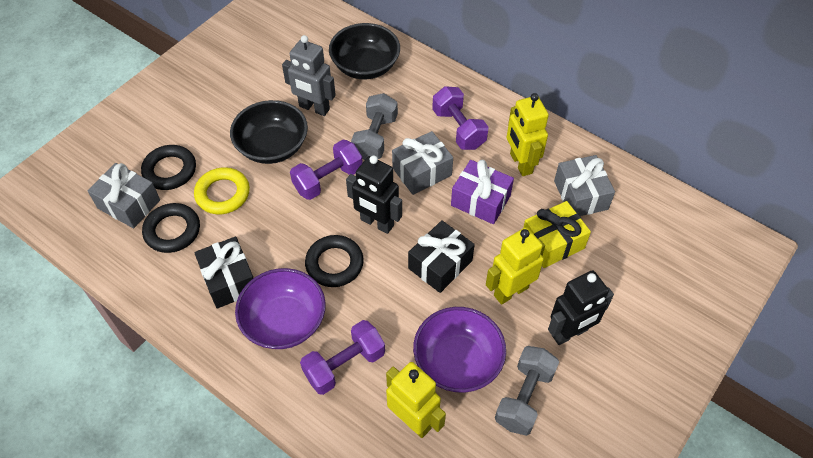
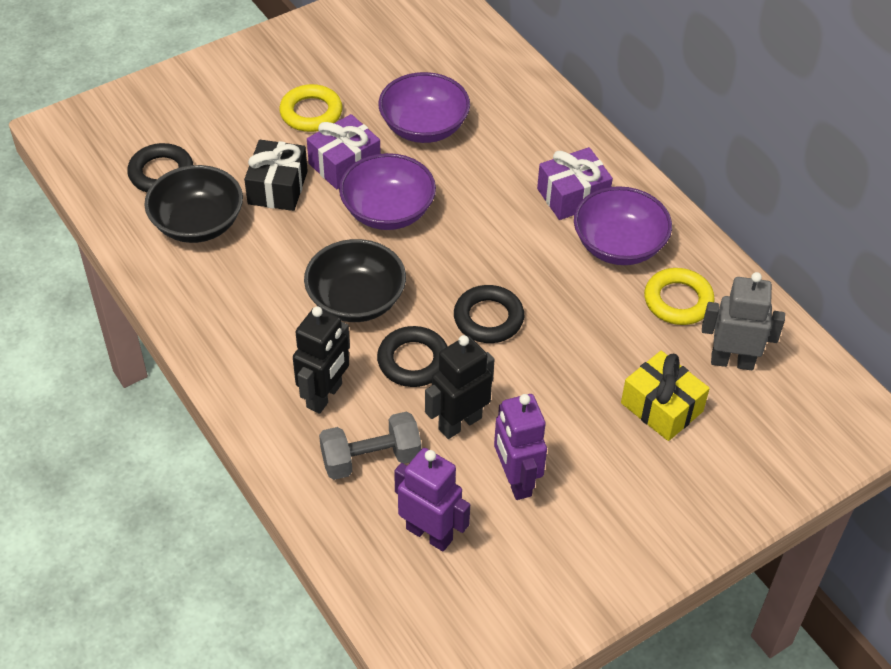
black gift: [194,236,253,308] [408,220,475,293] = 2 -> [244,140,308,211] = 1
grey dumbbell: [351,93,398,160] [495,346,559,436] = 2 -> [319,411,422,480] = 1
grey gift: [88,163,160,228] [392,131,453,195] [554,155,615,216] = 3 -> none = 0
purple bowl: [235,268,326,349] [413,307,506,393] = 2 -> [339,153,436,230] [378,72,470,143] [574,186,672,265] = 3
purple dumbbell: [290,140,363,200] [300,320,385,395] [432,86,489,150] = 3 -> none = 0
purple gift: [451,160,514,224] = 1 -> [307,114,381,189] [537,147,613,220] = 2
purple robot: none = 0 -> [394,448,470,551] [494,394,547,500] = 2
yellow ring: [194,167,250,214] = 1 -> [279,84,343,132] [644,268,715,325] = 2
yellow robot: [386,362,446,438] [486,227,545,305] [507,93,549,176] = 3 -> none = 0

